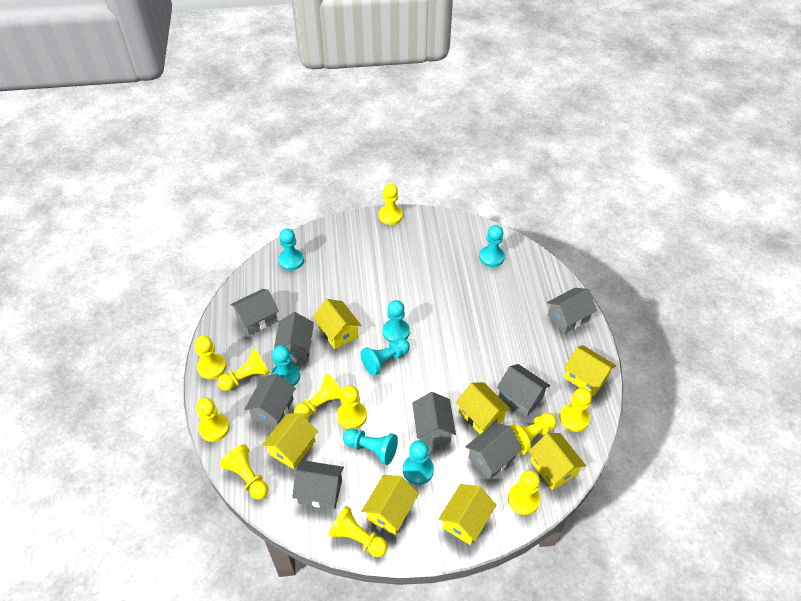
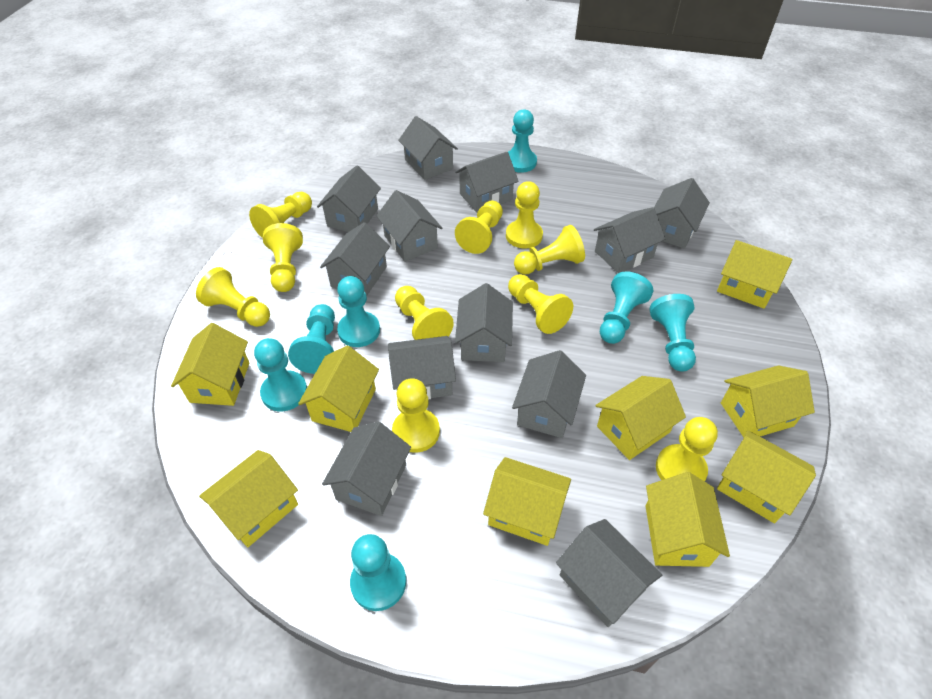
grey house: [230,289,278,335] [244,374,296,427] [274,312,314,362] [292,460,344,509] [412,392,456,445] [466,422,523,479] [497,364,550,417] [547,288,597,334] = 8 -> [317,166,381,232] [320,222,390,296] [322,421,411,516] [376,190,442,262] [388,336,456,400] [398,116,458,180] [455,152,519,213] [455,283,513,362] [512,350,586,438] [556,519,662,627] [594,207,665,273] [654,178,710,248] = 12
yellow house: [262,413,318,469] [313,299,362,349] [362,475,419,535] [439,484,496,545] [456,382,511,434] [529,433,586,490] [564,345,616,397] = 7 -> [171,323,249,406] [199,450,298,547] [298,346,379,432] [483,457,571,546] [595,376,686,460] [646,472,730,567] [717,240,792,309] [717,430,816,523] [721,365,815,437] = 9
yellow pawn: [195,336,226,379] [196,398,230,442] [218,349,270,391] [220,444,268,500] [294,374,342,419] [328,506,387,557] [337,385,367,429] [379,184,403,225] [508,470,540,515] [510,413,557,455] [559,388,592,432] = 11 -> [196,267,270,327] [249,192,312,238] [263,223,303,292] [392,378,440,453] [395,286,454,340] [455,201,503,254] [506,181,543,249] [508,274,573,334] [514,225,585,275] [656,417,718,481] = 10

